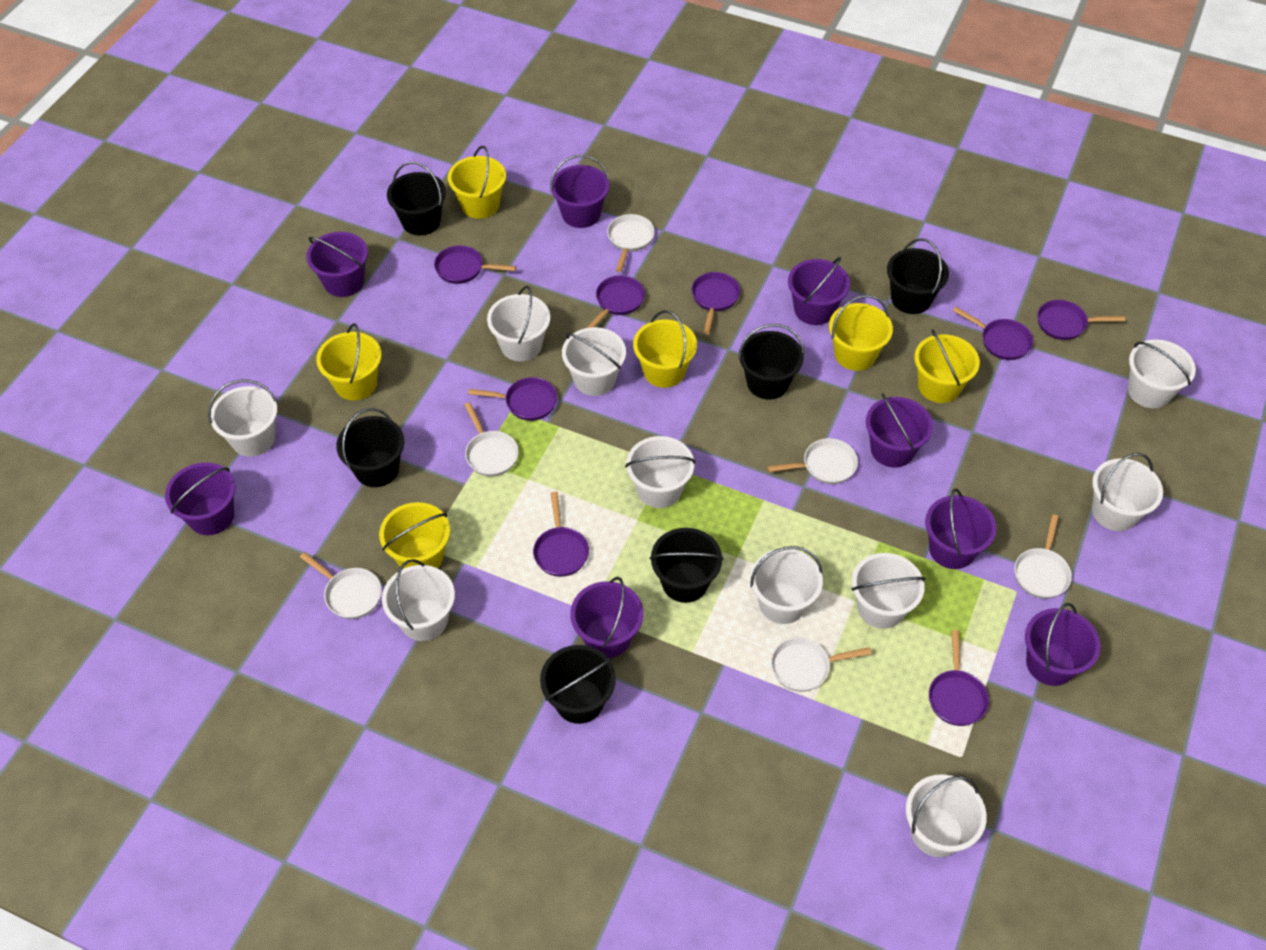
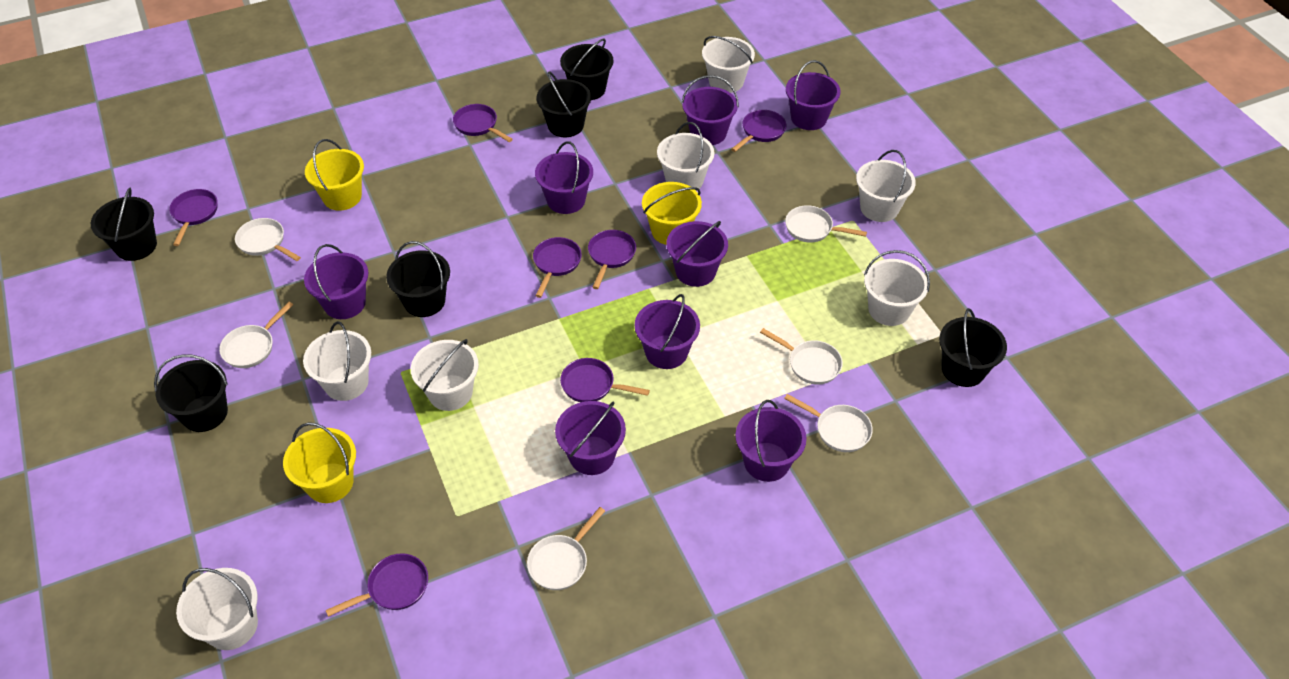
purple pan: [434,245,516,284] [468,377,557,421] [533,492,589,577] [587,275,645,328] [691,272,740,334] [929,630,989,726] [953,307,1033,360] [1037,300,1125,340] = 8 -> [169,189,218,246] [325,553,428,617] [453,104,513,142] [533,237,582,298] [560,358,650,402] [588,230,636,289] [731,110,786,152] = 7
white bucket: [208,379,277,457] [382,559,455,641] [487,286,550,361] [562,327,626,396] [625,436,695,508] [750,546,823,624] [851,553,926,629] [906,775,987,857] [1092,453,1163,531] [1128,339,1196,408] = 10 -> [176,568,258,650] [303,321,371,401] [411,339,479,411] [657,122,714,191] [702,36,755,93] [856,150,916,222] [864,250,930,326] = 7
yellow bucket: [316,323,382,400] [379,502,450,569] [448,146,506,219] [633,310,697,388] [829,295,893,371] [914,329,980,403] = 6 -> [283,422,356,503] [305,139,364,210] [642,182,702,245] = 3

